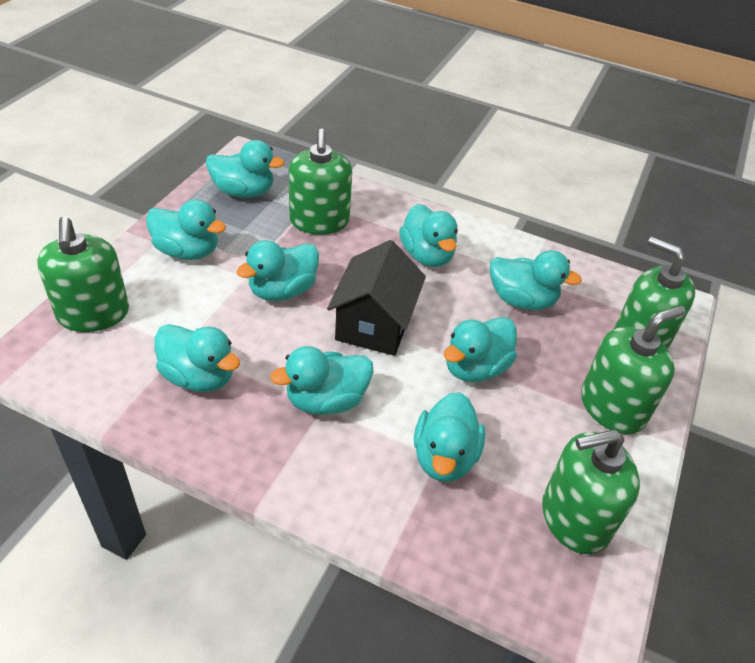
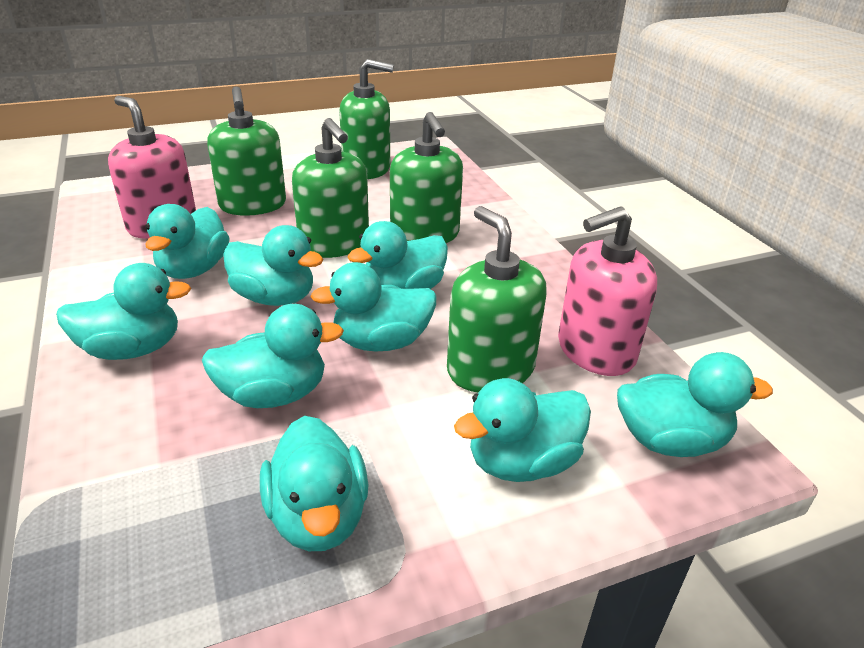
black house: [327,240,426,356] = 1 -> none = 0
pink soap dispenser: none = 0 -> [108,96,196,239] [558,206,657,376] = 2

